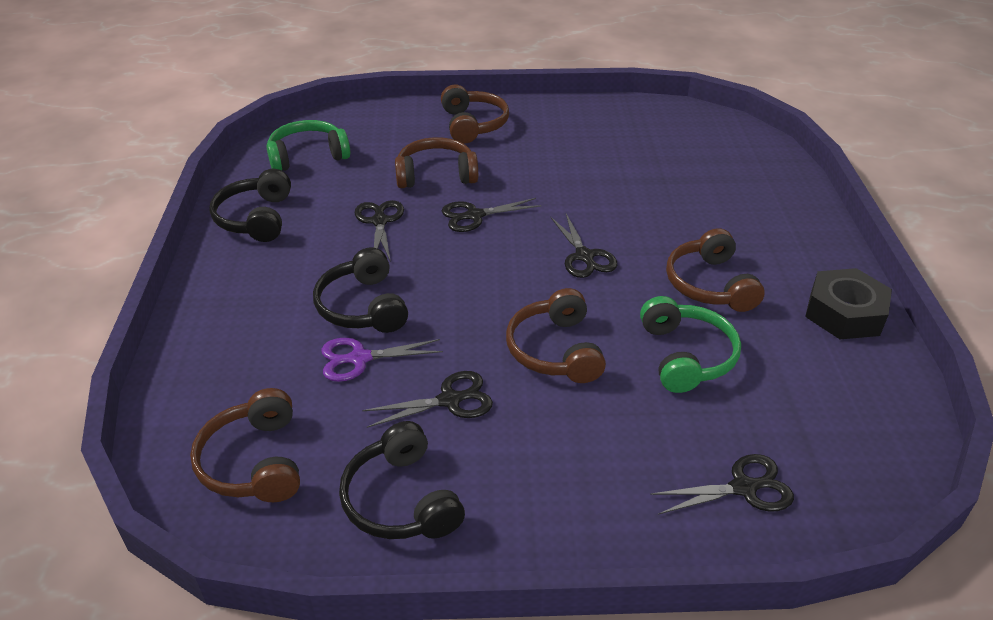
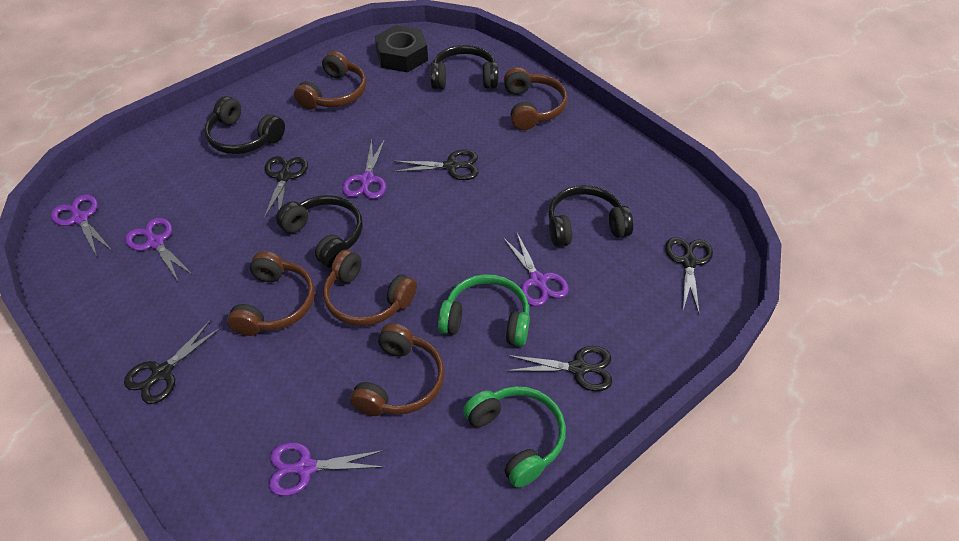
black headphones: [209,169,291,242] [313,247,408,333] [339,421,465,539] = 3 -> [204,96,285,154] [276,195,363,268] [430,45,498,89] [548,185,633,247] = 4
purple scissors: [321,338,443,382] = 1 -> [51,194,112,256] [125,217,194,281] [269,442,384,496] [342,139,386,199] [503,231,569,306] = 5

